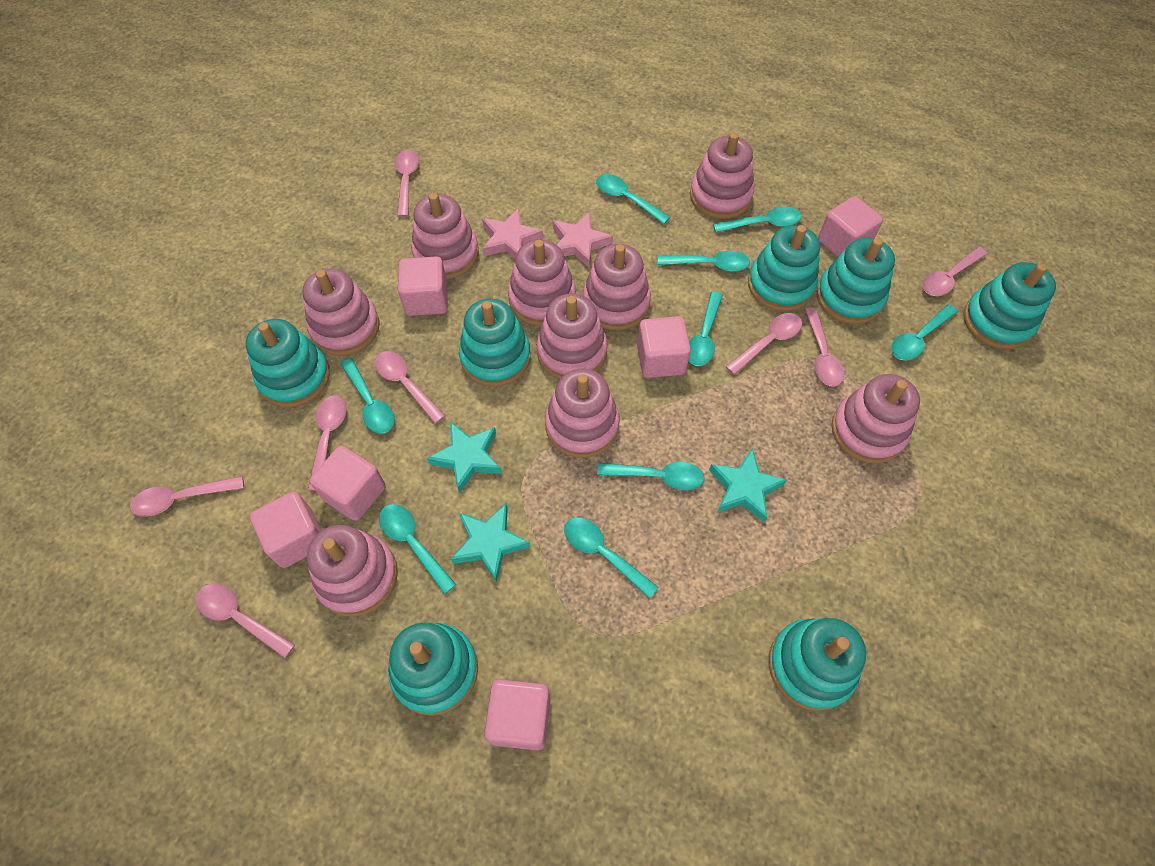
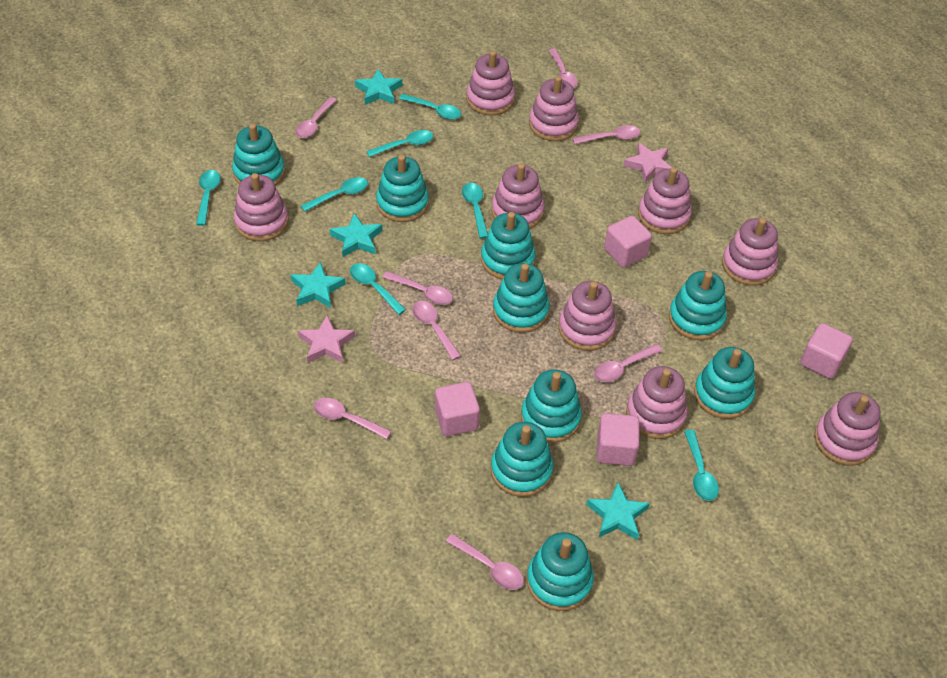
pink cube: [250,491,322,568] [309,446,386,521] [398,256,448,316] [484,679,550,750] [637,316,691,378] [818,196,883,257] = 6 -> [435,382,480,436] [597,413,640,466] [604,216,652,268] [800,323,853,379] = 4
turquoise spoon: [341,358,395,434] [379,504,456,594] [564,517,659,598] [596,174,670,224] [597,462,704,490] [658,250,750,272] [689,292,723,366] [713,207,802,233] [891,304,958,361] = 9 -> [196,170,221,226] [301,177,368,212] [350,263,406,315] [366,130,433,157] [399,94,461,120] [462,183,488,238] [684,430,719,501] = 7
turquoise stacking toy: [246,319,330,407] [388,623,478,716] [459,299,531,387] [748,225,820,311] [769,618,866,711] [817,238,895,324] [963,262,1056,349] = 7 -> [232,123,285,186] [376,155,429,222] [481,212,536,280] [491,422,553,497] [493,263,550,333] [521,370,582,443] [527,532,594,611] [669,271,727,340] [694,347,755,419] = 9
turquoise star: [427,422,502,493] [451,503,530,582] [709,449,787,522] = 3 -> [291,262,346,308] [330,213,382,257] [355,69,402,105] [587,482,650,540] = 4

